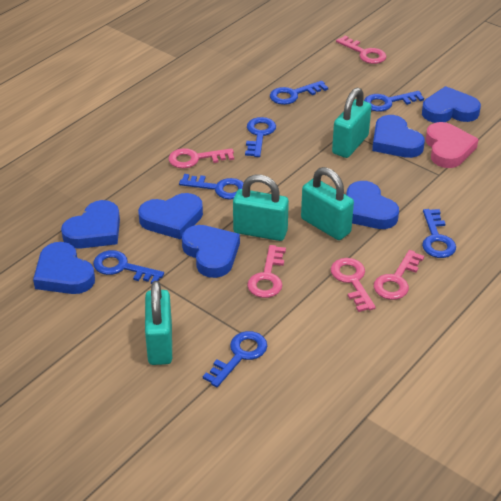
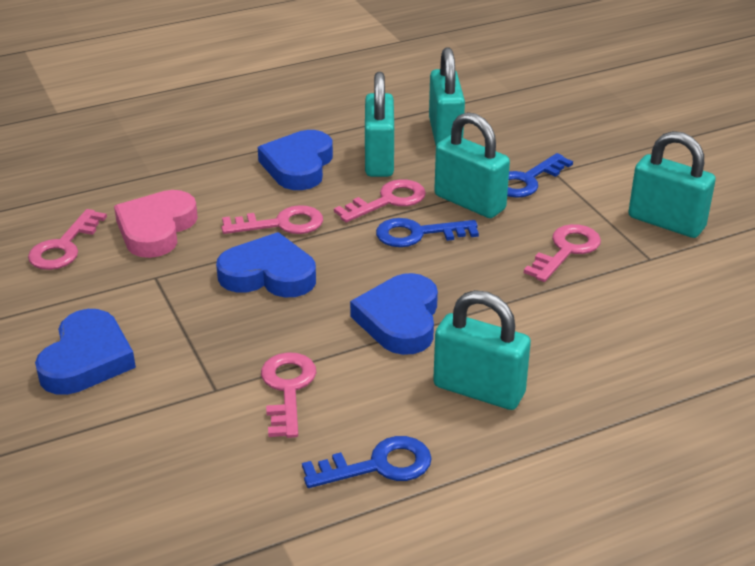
blue heart: [33,242,95,294] [61,200,120,249] [138,193,203,240] [182,225,240,278] [346,181,399,229] [372,115,425,158] [422,86,481,123] = 7 -> [35,309,136,395] [216,232,316,297] [258,130,333,190] [350,273,438,355] = 4
blue key: [93,250,164,284] [179,174,244,200] [203,331,267,387] [245,117,276,157] [270,81,328,105] [364,91,424,112] [422,209,456,258] = 7 -> [302,436,432,488] [376,218,479,247] [507,153,573,198] = 3
turquoise padlock: [145,281,172,365] [233,175,289,241] [301,167,354,240] [332,88,371,158] = 4 -> [365,72,394,177] [429,47,465,146] [433,290,531,410] [434,112,510,218] [628,131,716,238] = 5

